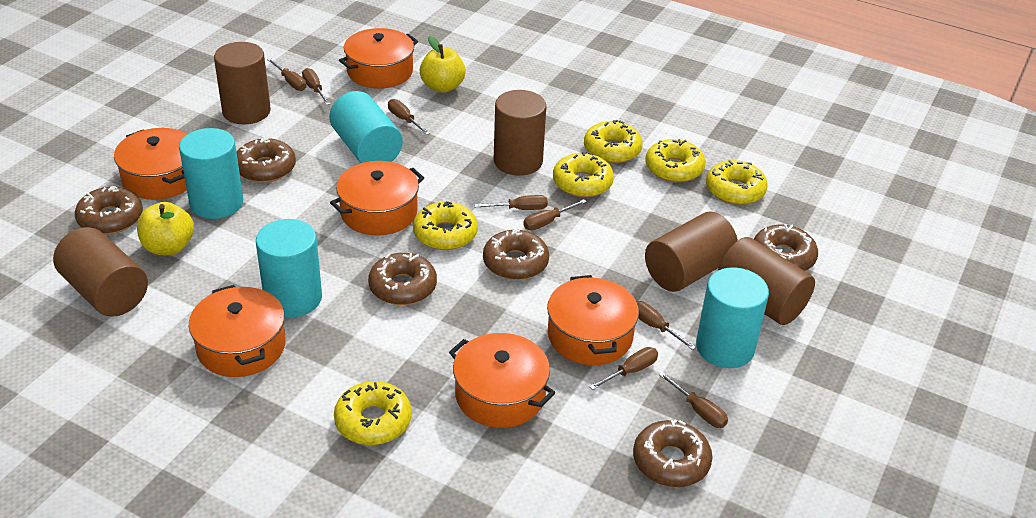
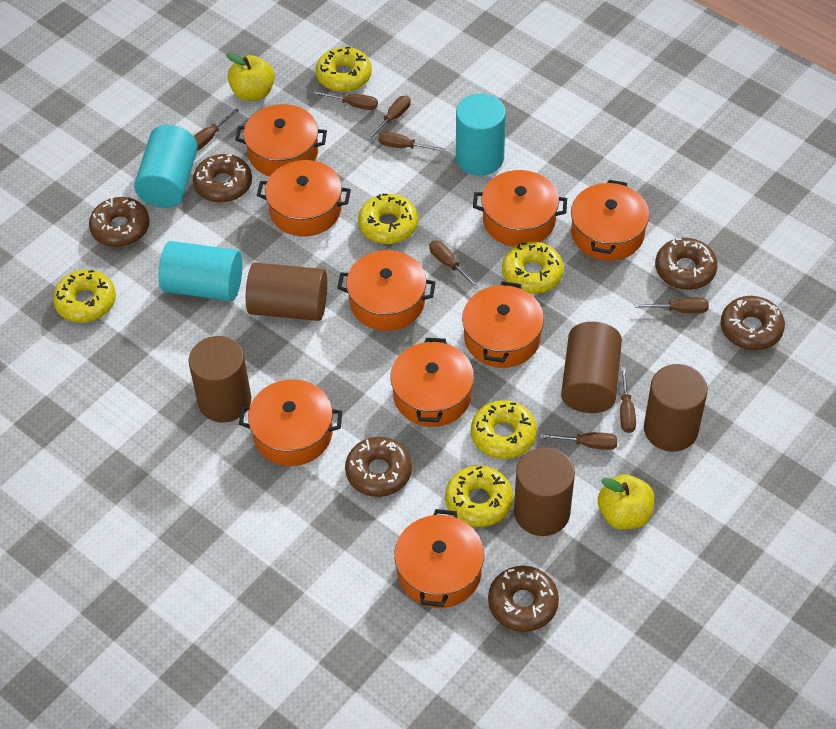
orange pot: [114,128,187,200] [189,285,286,377] [330,161,424,236] [339,28,418,89] [449,333,555,428] [547,275,639,365] = 6 -> [235,104,327,177] [239,379,342,466] [257,160,351,236] [337,250,436,331] [390,338,474,427] [394,509,484,608] [462,281,544,368] [473,170,567,247] [571,180,649,261] = 9
turquoise cylinder: [179,128,243,219] [256,219,322,317] [329,91,403,163] [696,267,769,368] = 4 -> [134,125,198,208] [159,241,243,301] [456,94,506,176] = 3

